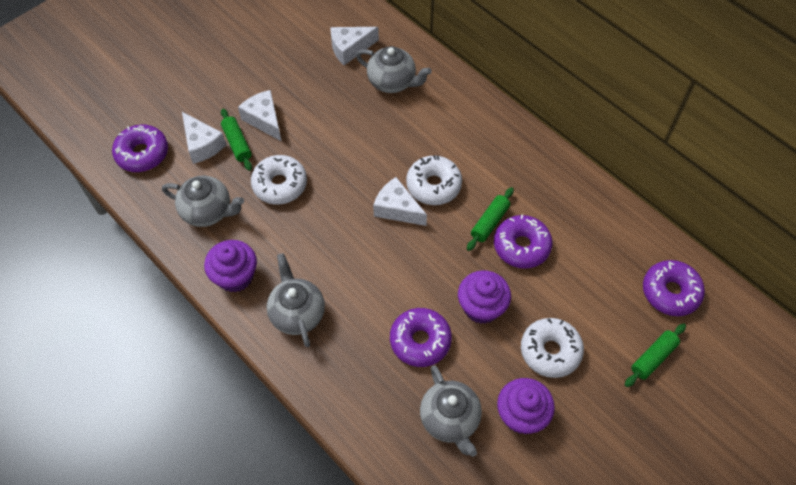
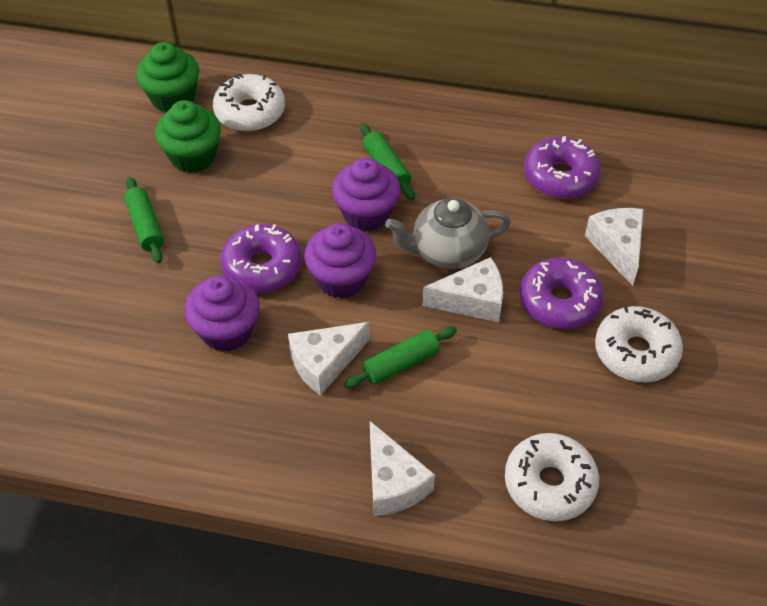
green cupcake: none = 0 -> [136,42,199,112] [155,100,221,173] = 2
grey teapot: [162,175,244,227] [267,253,325,347] [356,46,432,93] [420,365,482,457] = 4 -> [385,198,511,269] = 1
purple donut: [112,124,168,172] [390,308,452,367] [494,214,553,269] [643,260,705,316] = 4 -> [220,224,302,293] [520,258,604,329] [524,136,601,199] = 3

